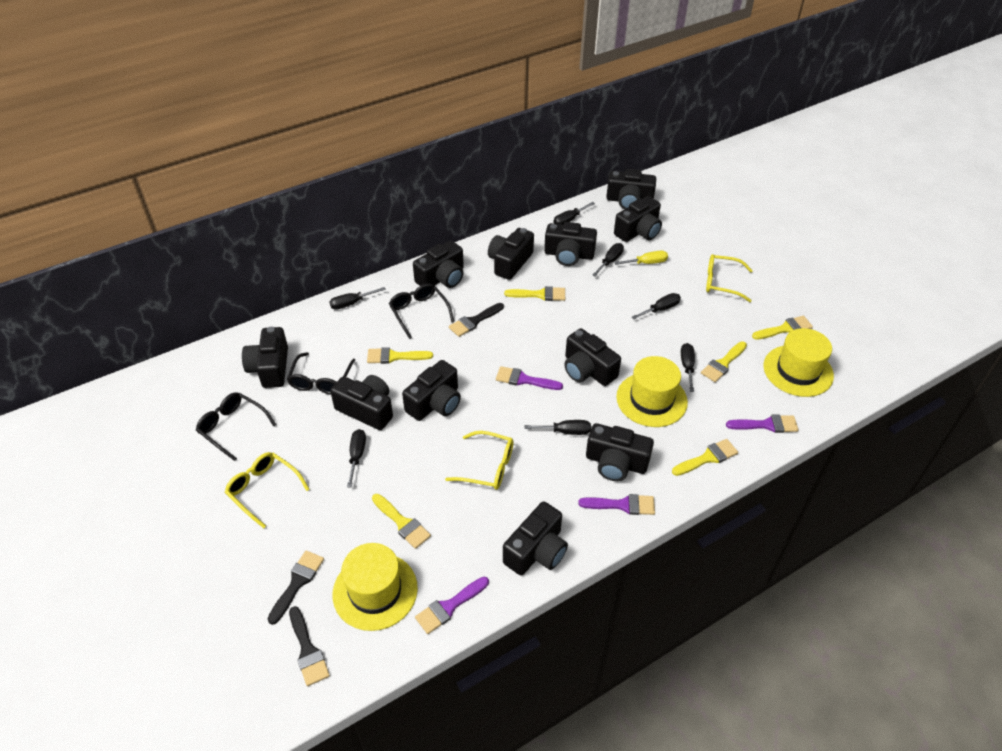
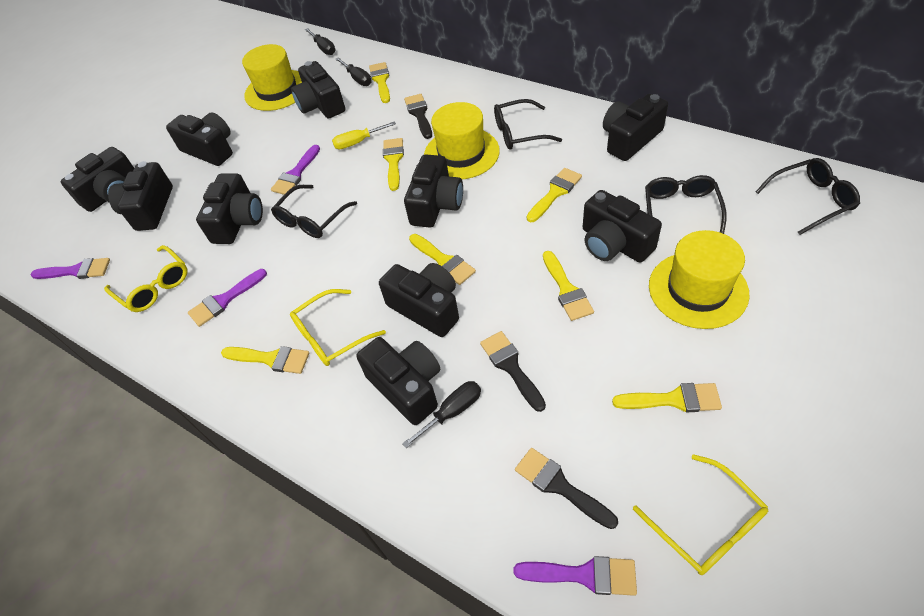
black camera: [242,327,288,388] [330,375,393,430] [402,360,461,421] [413,241,464,288] [488,228,534,280] [503,501,568,576] [544,222,597,266] [564,328,621,386] [586,423,654,481] [606,169,656,209] [614,196,662,242] = 11 -> [61,147,134,212] [108,161,173,231] [166,112,233,166] [196,174,263,244] [291,61,345,119] [356,337,440,425] [379,263,459,337] [404,154,463,228] [583,190,662,263] [603,94,668,161] = 10
black glasses: [196,392,276,461] [287,352,355,395] [389,283,454,339] = 3 -> [271,185,357,238] [494,99,562,150] [645,175,727,234] [756,158,860,235] = 4
black screwdriver: [329,287,386,310] [347,429,366,487] [525,420,591,435] [554,202,595,225] [592,243,624,277] [632,293,681,319] [681,343,695,392] = 7 -> [305,28,336,55] [335,57,372,86] [402,381,481,448] = 3
yellow brush: [367,347,433,364] [372,494,431,549] [504,286,565,301] [672,439,738,476] [701,341,747,382] [752,316,813,340] = 6 -> [221,346,309,374] [369,62,390,103] [383,138,404,191] [409,234,476,285] [527,168,582,222] [543,251,594,321] [612,383,722,412] = 7

